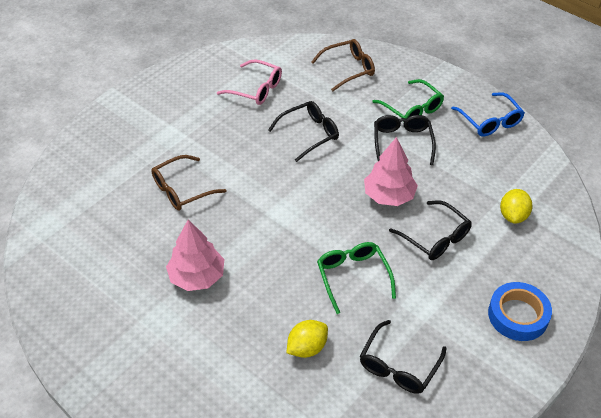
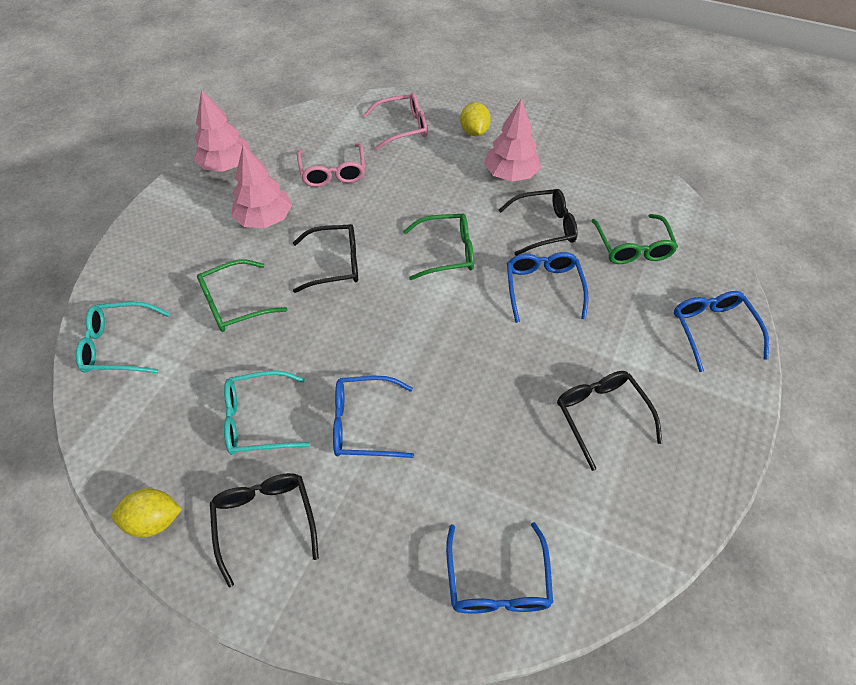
blue glasses: [451,92,525,137] = 1 -> [333,376,414,458] [446,522,553,613] [507,252,588,323] [674,291,769,372] = 4
blue tape: [488,282,552,341] = 1 -> none = 0
brown glasses: [151,155,226,210] [311,39,375,91] = 2 -> none = 0
green glasses: [317,242,396,314] [372,79,444,119] = 2 -> [197,259,287,332] [403,213,474,280] [591,214,678,264] = 3
pink glasses: [217,59,282,105] = 1 -> [297,143,365,187] [363,93,428,150] = 2
pink tree: [166,220,225,291] [364,137,418,206] = 2 -> [194,89,251,172] [231,145,292,228] [484,99,541,182] = 3
turquoise glasses: none = 0 -> [76,302,170,373] [224,370,310,455] = 2

